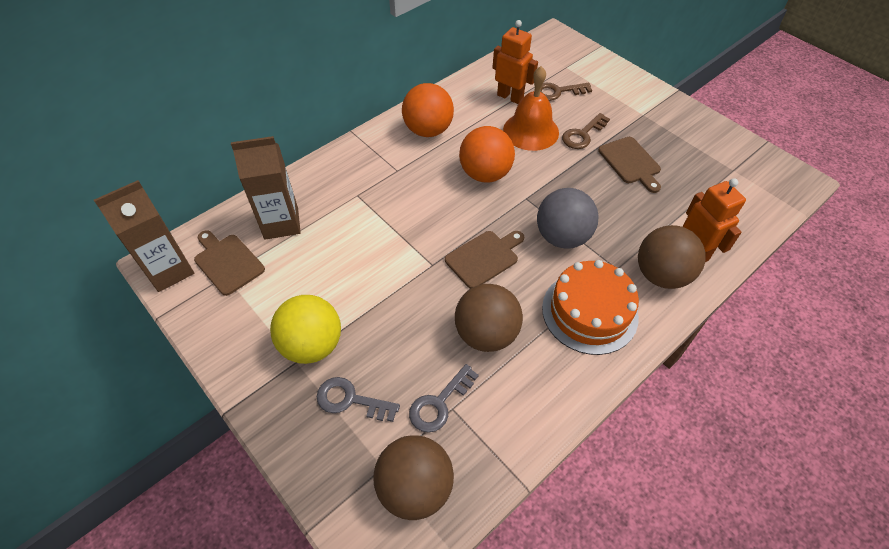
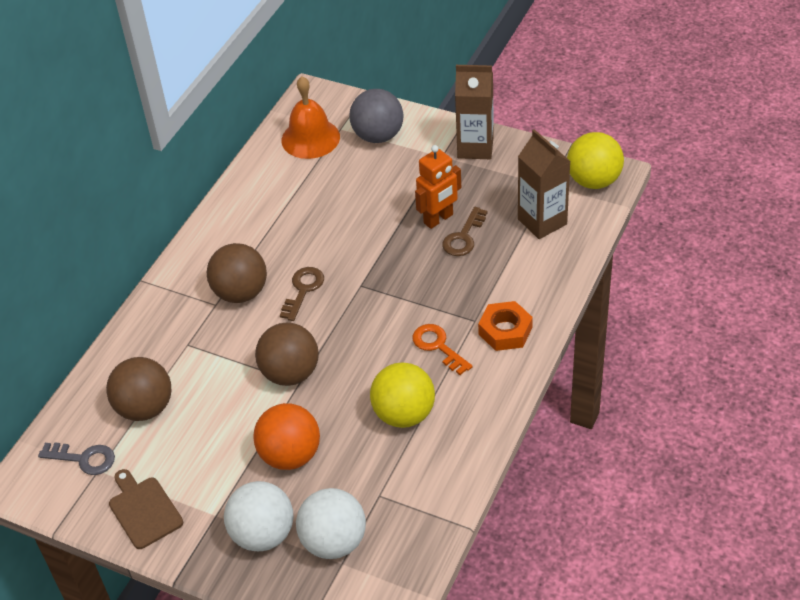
brown cutting board: [194,230,265,296] [445,231,524,289] [598,137,661,193] = 3 -> [109,469,183,549] = 1
grey key: [317,377,400,422] [409,364,479,433] = 2 -> [38,442,115,475] = 1
orange ball: [402,83,454,137] [459,126,515,182] = 2 -> [253,403,320,470] = 1
orange cake: [542,260,639,355] = 1 -> none = 0
orange key: none = 0 -> [412,324,473,375] = 1
orange nut: none = 0 -> [478,301,533,351] = 1
orange robot: [492,20,538,104] [683,178,746,262] = 2 -> [415,145,461,229] = 1
white ball: none = 0 -> [224,481,293,551] [296,488,366,559] = 2
yellow ball: [270,295,341,364] = 1 -> [370,362,435,428] [567,132,624,189] = 2

